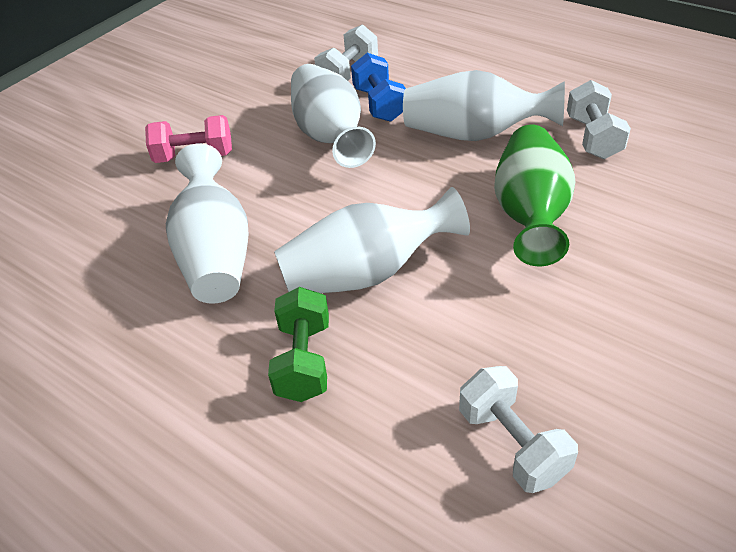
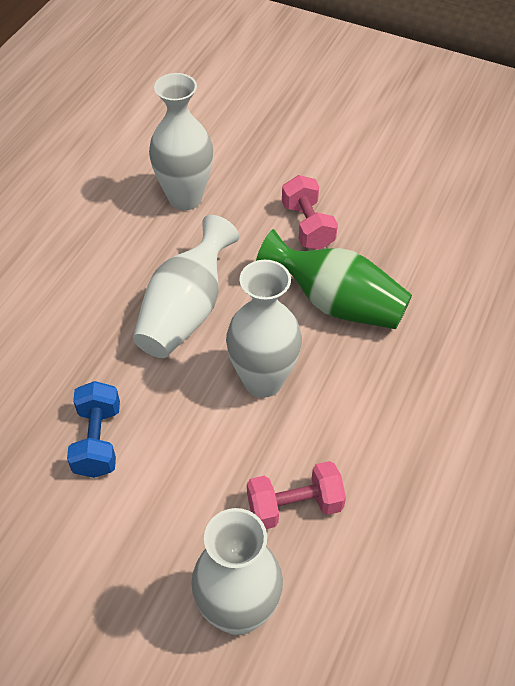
green dumbbell: [268,287,329,402] = 1 -> none = 0
pink dumbbell: [145,115,232,163] = 1 -> [247,461,346,529] [282,175,338,250] = 2
white dumbbell: [314,24,378,81] [459,366,578,493] [567,80,631,159] = 3 -> none = 0

